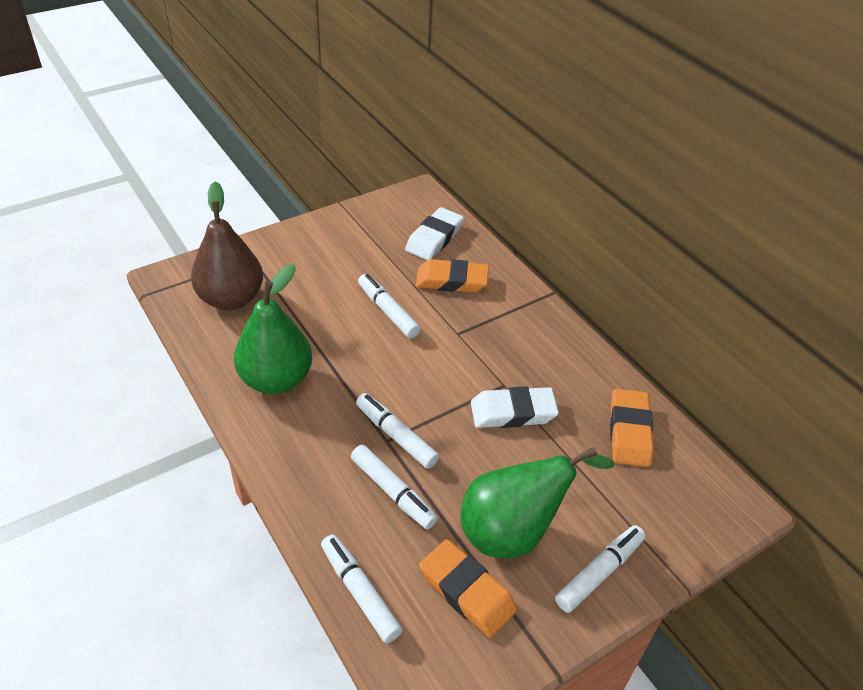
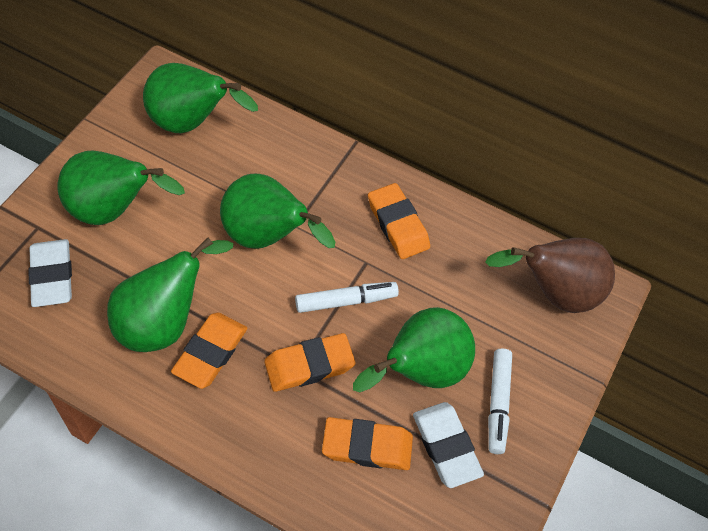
green pear: [234,264,312,394] [460,447,615,558] = 2 -> [57,151,185,225] [107,238,233,352] [143,63,258,133] [220,174,335,249] [353,307,475,392] = 5
orange eraser: [416,259,489,293] [419,539,517,638] [610,389,653,467] = 3 -> [171,312,247,389] [264,333,355,392] [322,417,413,470] [368,183,430,259] = 4
white marker: [321,534,402,643] [351,445,438,530] [356,393,439,469] [358,274,420,338] [555,525,646,613] = 5 -> [295,282,399,313] [488,348,512,454] = 2

